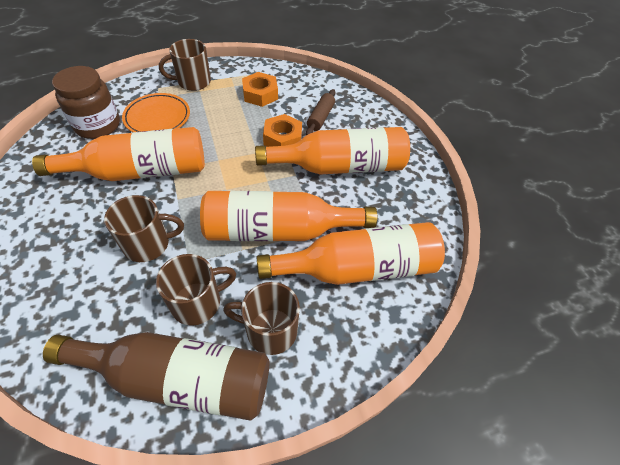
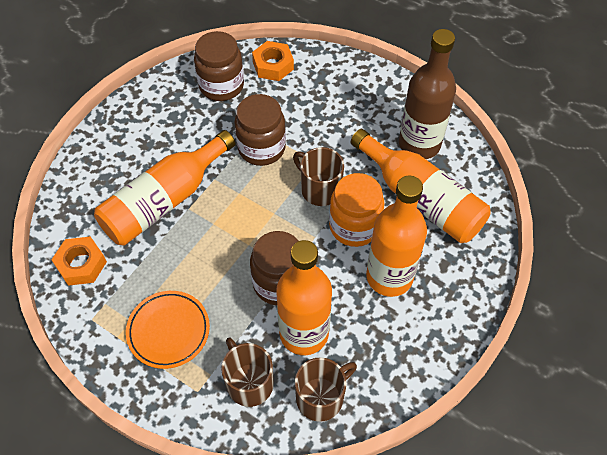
brown jar: [52,66,120,139] = 1 -> [194,31,244,101] [234,94,286,166] [250,231,299,306] = 3
brown mug: [104,195,184,262] [156,254,236,326] [159,39,211,91] [223,282,300,355] = 4 -> [221,337,274,407] [293,147,344,206] [295,357,357,422] = 3
brown rolling pin: [306,89,336,135] = 1 -> none = 0
orange jar: none = 0 -> [329,173,384,247] = 1

